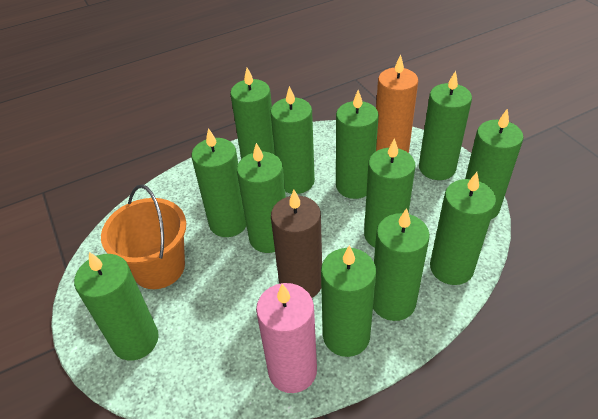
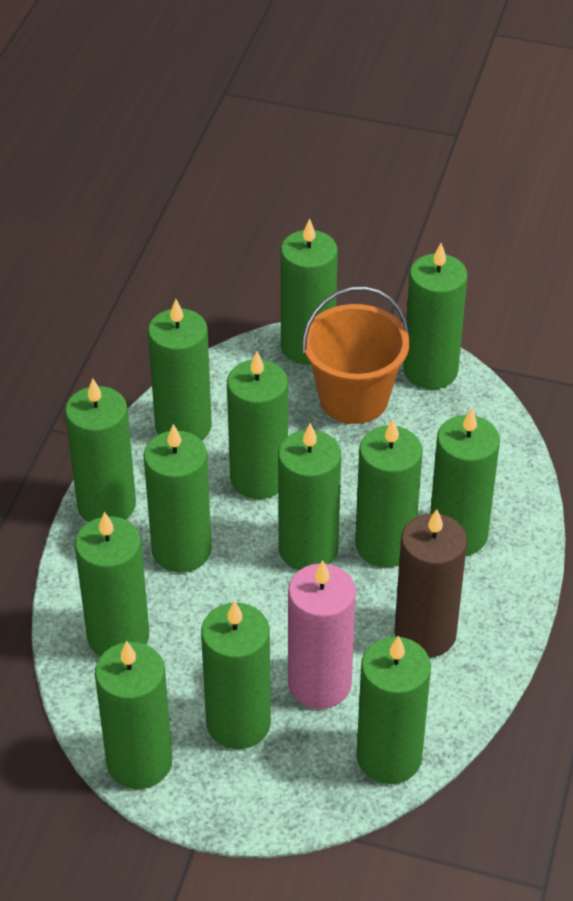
green candle: [74,252,159,361] [192,128,246,237] [230,68,275,159] [237,143,286,253] [270,86,315,194] [321,245,376,357] [336,90,379,199] [364,138,415,248] [373,208,430,321] [419,71,472,180] [430,172,496,285] [465,109,523,219] = 12 -> [65,378,136,522] [75,512,149,657] [95,641,172,789] [144,424,212,573] [148,299,212,441] [201,601,271,749] [227,351,288,499] [278,423,341,570] [281,218,338,365] [355,419,423,568] [356,636,431,784] [403,243,468,389] [430,408,500,556] = 13
orange candle: [376,55,418,153] = 1 -> none = 0

